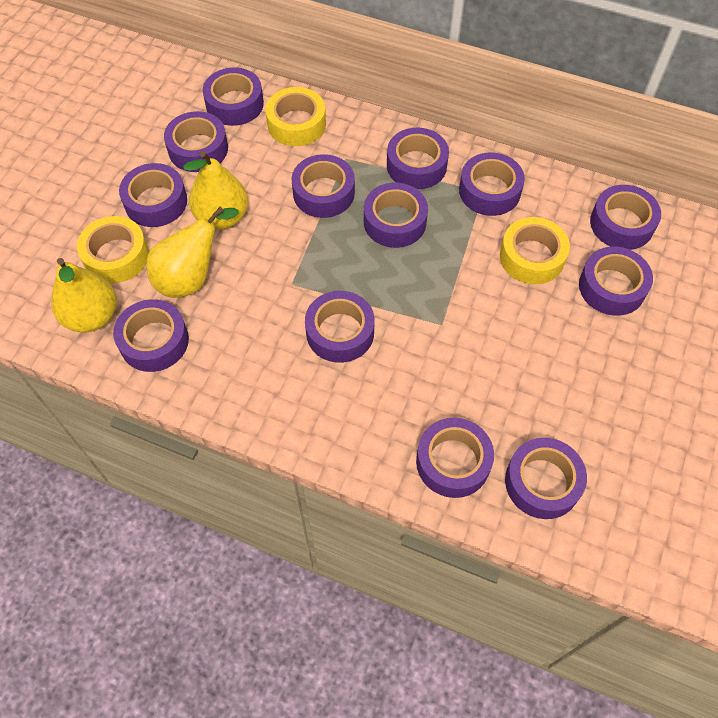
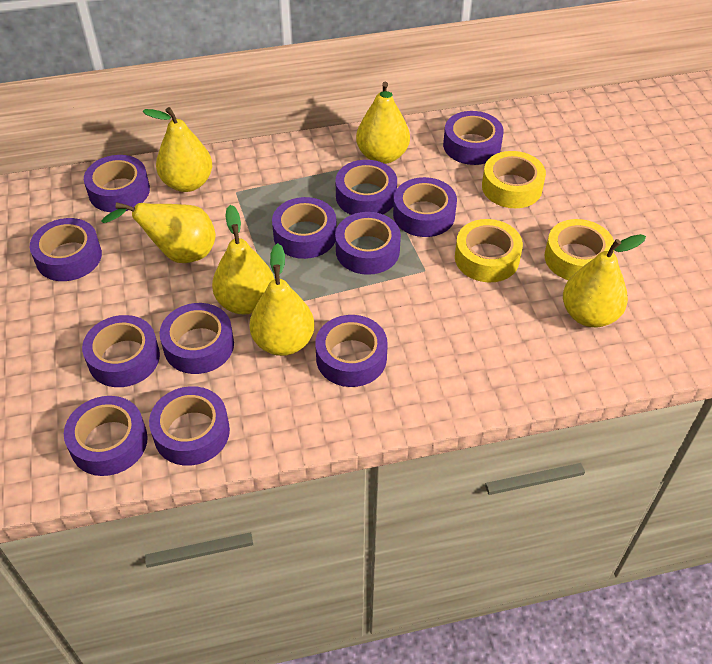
purple tape: [113,299,189,372] [119,163,187,227] [164,111,228,172] [203,67,264,126] [292,154,355,218] [305,291,375,363] [364,183,428,248] [387,128,449,189] [416,418,494,498] [459,153,525,216] [505,438,587,519] [579,247,653,316] [590,185,661,250] = 13 -> [30,218,102,281] [64,396,148,476] [82,315,160,387] [84,155,150,212] [149,386,230,466] [159,303,234,374] [272,197,337,259] [315,315,388,387] [335,212,401,275] [336,160,397,215] [393,177,457,237] [443,111,504,165] = 12
yellow pear: [51,258,117,332] [147,206,239,298] [183,151,248,230] = 3 -> [102,202,216,263] [142,107,212,192] [212,205,274,315] [249,243,314,356] [356,82,410,164] [563,234,646,327] = 6

